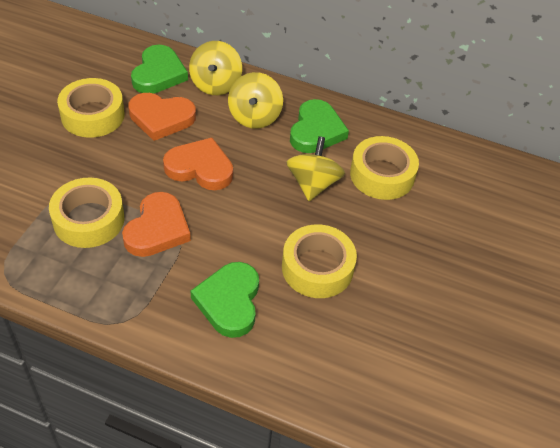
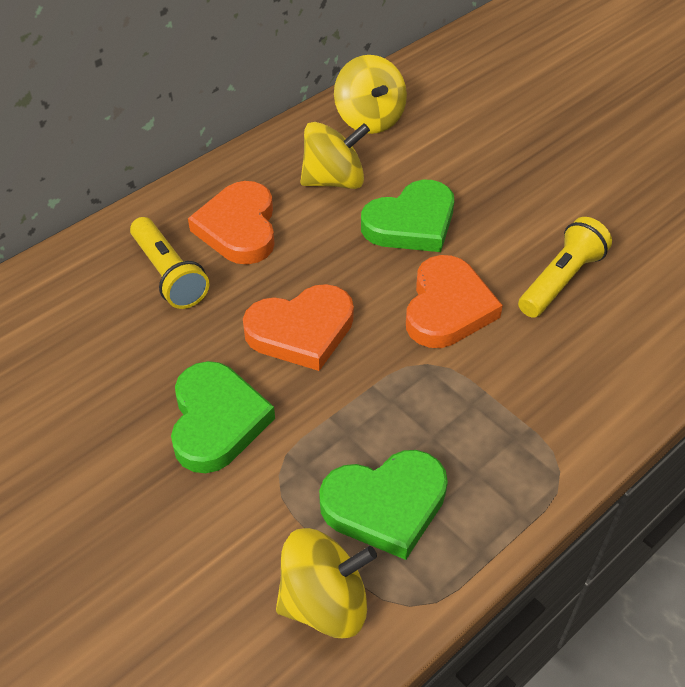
yellow flashlight: none = 0 -> [130,217,209,309] [518,217,612,318] = 2
yellow tape: [49,177,124,248] [57,78,125,138] [282,224,357,298] [350,136,419,200] = 4 -> none = 0

